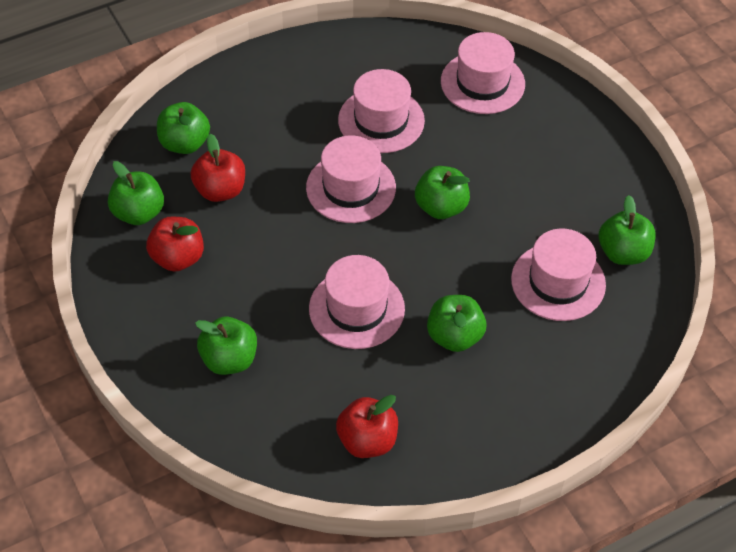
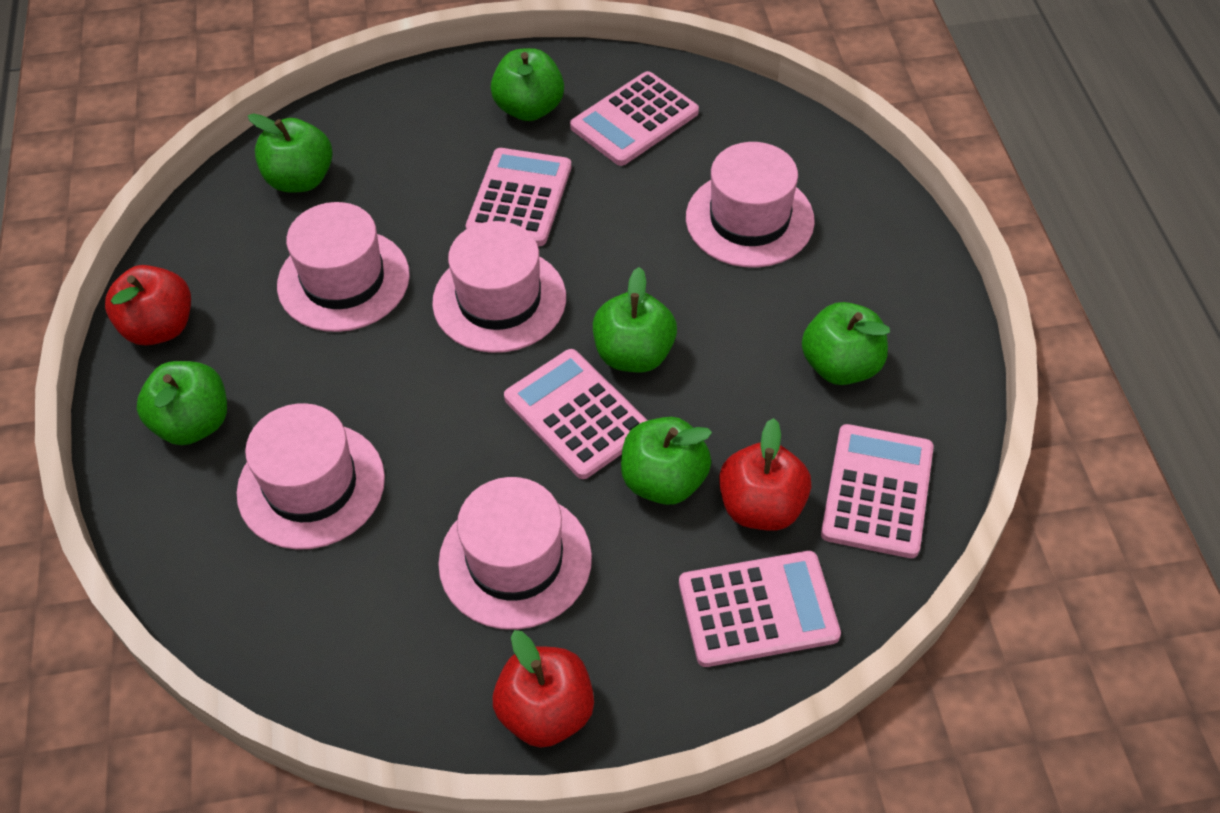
pink calculator: none = 0 -> [466,148,572,246] [504,349,648,479] [570,71,699,166] [679,551,841,667] [821,424,934,558] = 5

